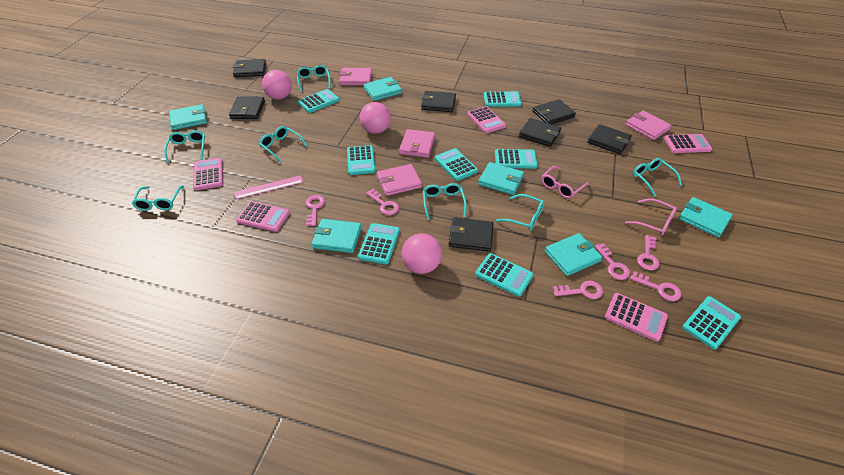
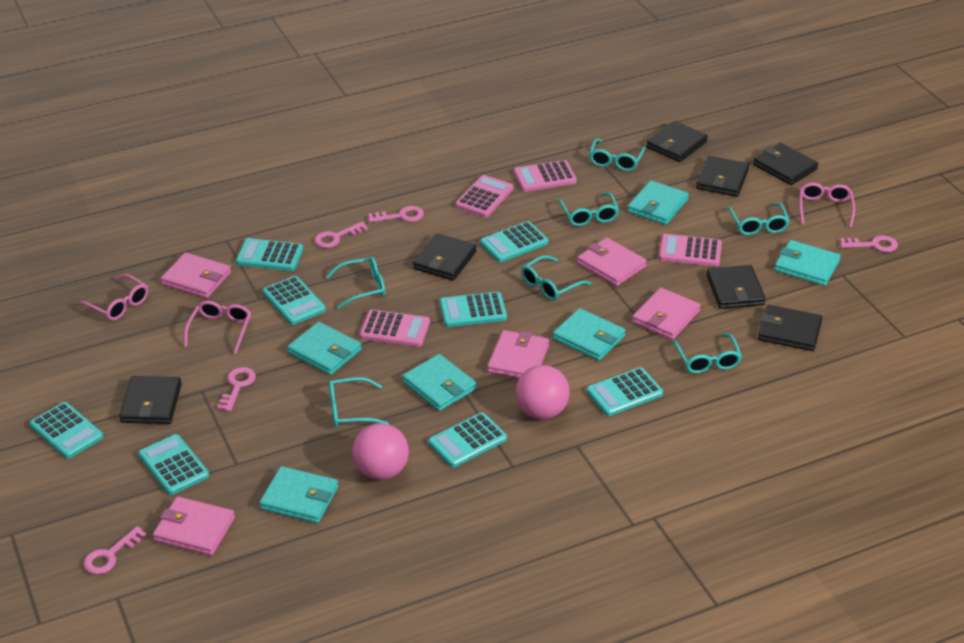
pink ball: [262,70,292,100] [360,102,391,134] [402,234,442,274] = 3 -> [352,423,409,480] [515,365,570,419] = 2
pink calculator: [193,158,223,190] [236,201,290,232] [467,106,506,133] [605,293,668,341] [664,134,712,153] = 5 -> [360,310,430,347] [455,175,514,217] [513,160,577,192] [659,234,722,267] = 4
pink glasses: [541,166,589,198] [625,198,677,236] = 2 -> [77,274,148,321] [184,301,251,354] [799,183,855,228] = 3
pink key: [306,195,325,226] [366,189,399,215] [553,281,603,299] [595,243,630,280] [630,271,681,301] [637,235,659,270] = 6 -> [83,526,147,575] [217,367,256,412] [314,222,368,248] [368,206,424,223] [840,235,898,252] = 5
pink ruler: [234,175,303,199] = 1 -> none = 0
pink wallet: [339,68,372,85] [377,164,422,196] [399,129,435,158] [625,111,672,140] = 4 -> [153,496,235,556] [161,253,231,298] [487,330,549,379] [577,238,647,286] [632,288,701,340] = 5

